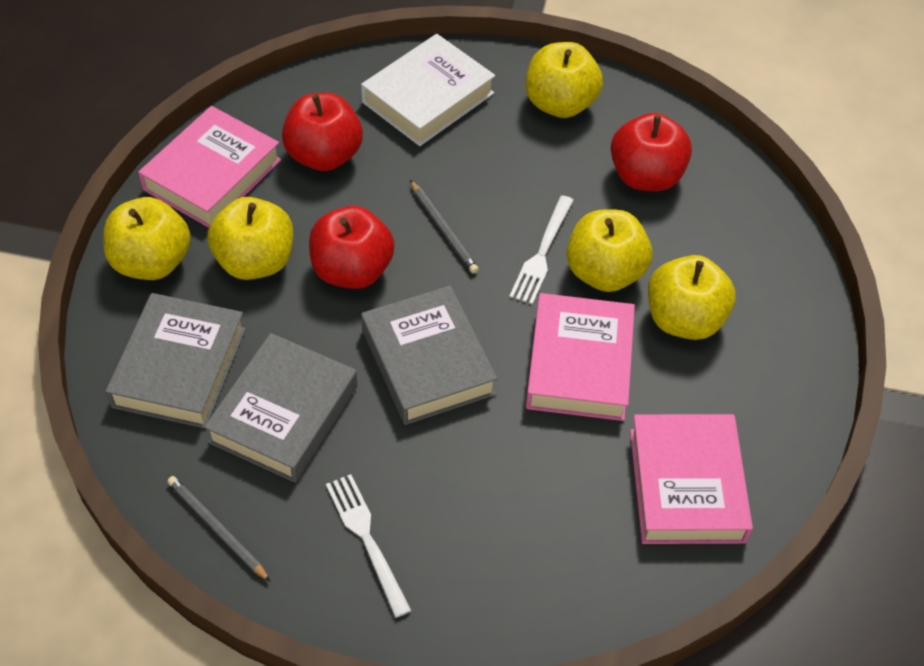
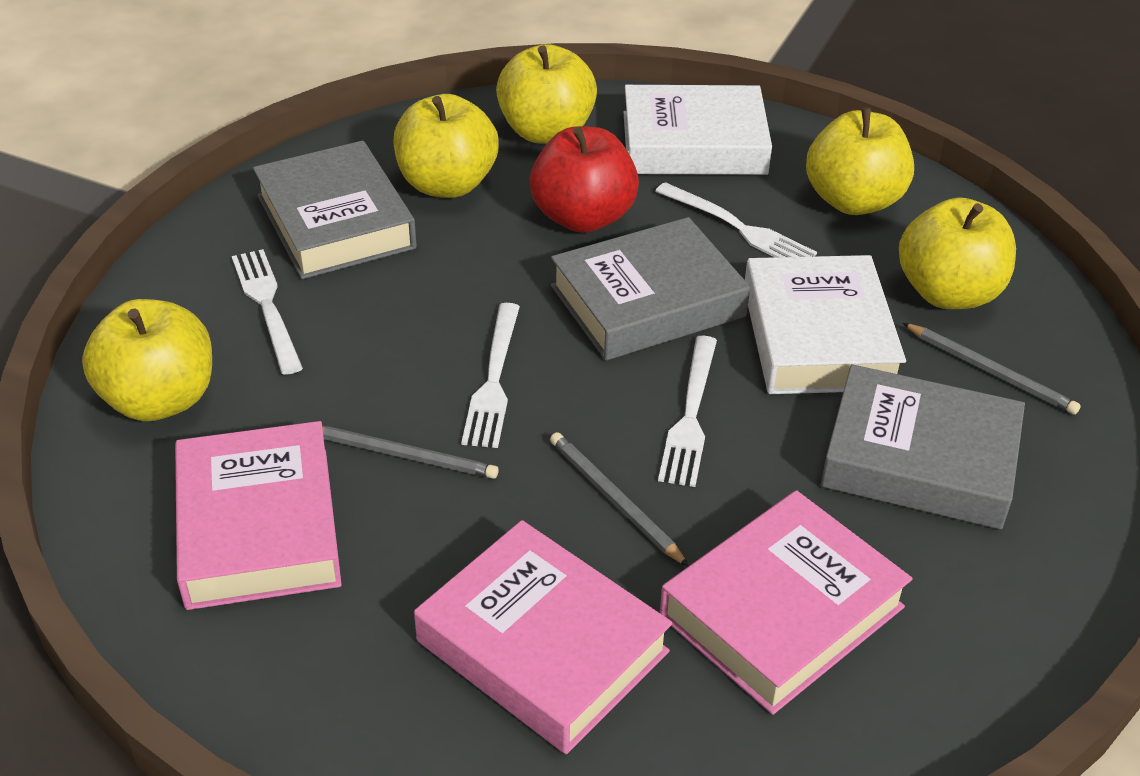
grey pencil: [167,476,271,582] [410,180,479,274] = 2 -> [322,426,499,479] [550,432,688,566] [903,323,1081,415] = 3
red apple: [282,93,363,171] [309,206,395,289] [611,113,692,191] = 3 -> [530,126,639,233] = 1
white book: [361,34,495,146] = 1 -> [623,85,772,175] [745,255,906,394] = 2
white fork: [326,474,412,618] [509,195,574,305] = 2 -> [232,249,303,375] [461,303,520,448] [655,182,817,257] [658,336,717,487] = 4

